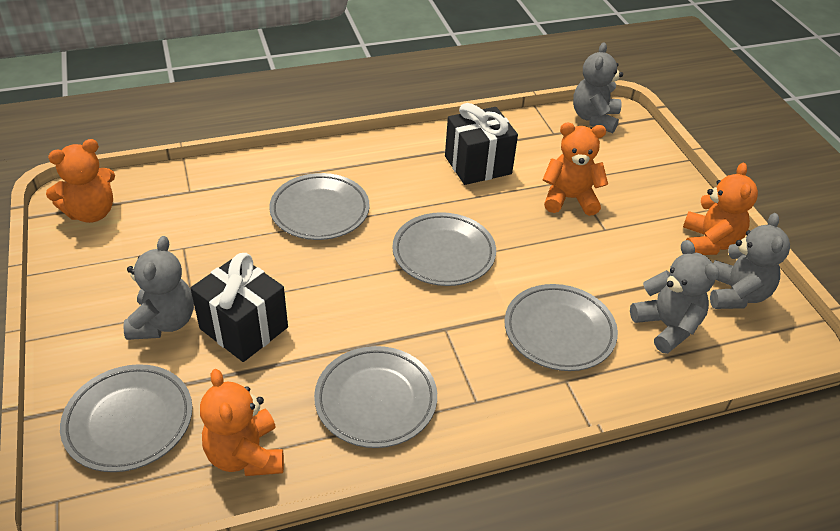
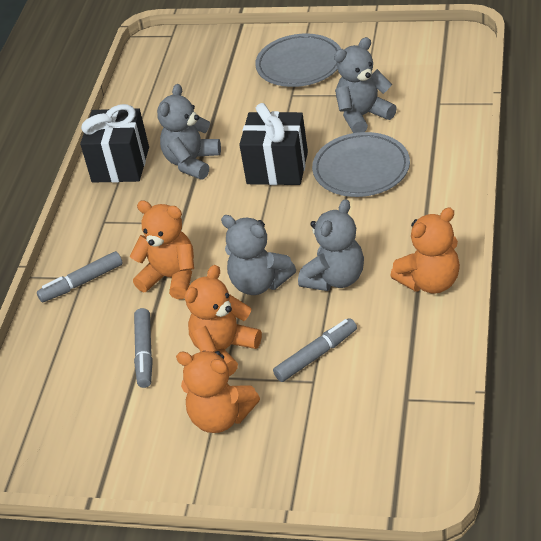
grey marker: none = 0 -> [37,251,123,302] [134,308,153,388] [273,318,357,382] = 3
grey plate: [60,364,192,472] [269,173,370,240] [314,346,437,448] [392,212,496,286] [504,284,618,371] = 5 -> [255,34,341,87] [312,132,410,197] = 2

